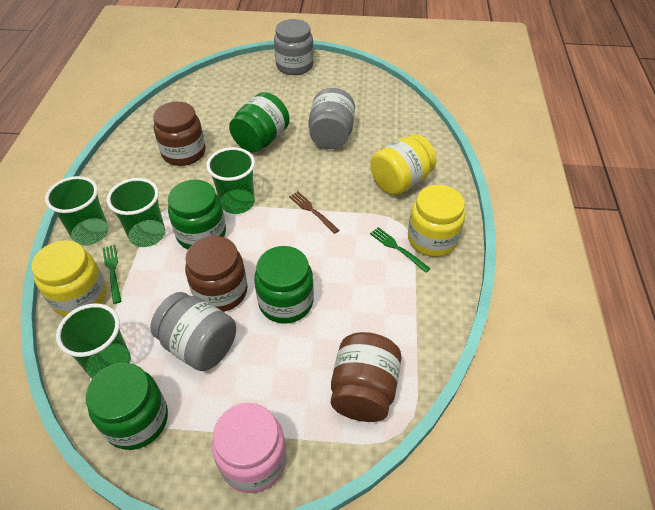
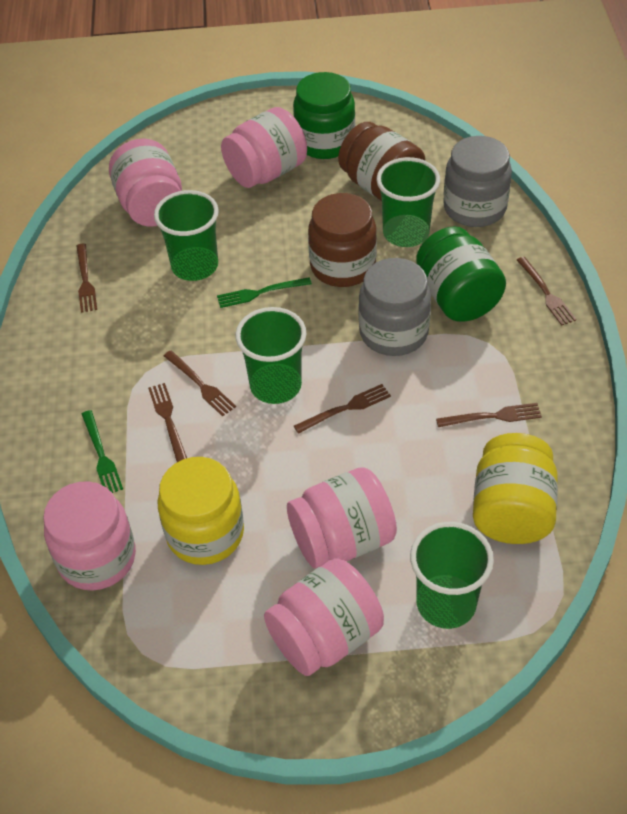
brown fork: [289,191,339,234] = 1 -> [76,243,97,313] [148,383,187,462] [164,350,236,416] [294,384,391,434] [436,403,542,427] [517,257,576,326] = 6
brown jar: [153,102,206,166] [185,236,247,312] [331,332,402,422] = 3 -> [308,193,377,287] [338,122,426,201] = 2
green jar: [86,363,168,450] [168,180,226,249] [229,92,290,152] [254,246,314,323] = 4 -> [293,72,355,159] [416,226,506,322] = 2
grey jar: [150,292,236,371] [274,19,314,75] [308,88,355,149] = 3 -> [359,258,431,356] [443,136,512,227] = 2
pink jar: [212,403,287,493] = 1 -> [43,481,136,591] [109,139,182,227] [221,107,307,188] [264,558,384,676] [287,467,397,568] = 5
yellow jar: [31,240,107,317] [370,134,437,195] [408,185,465,257] = 3 -> [158,457,244,565] [473,433,558,544] = 2

